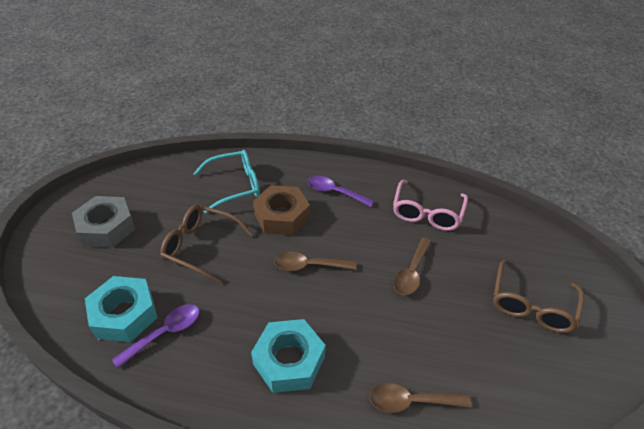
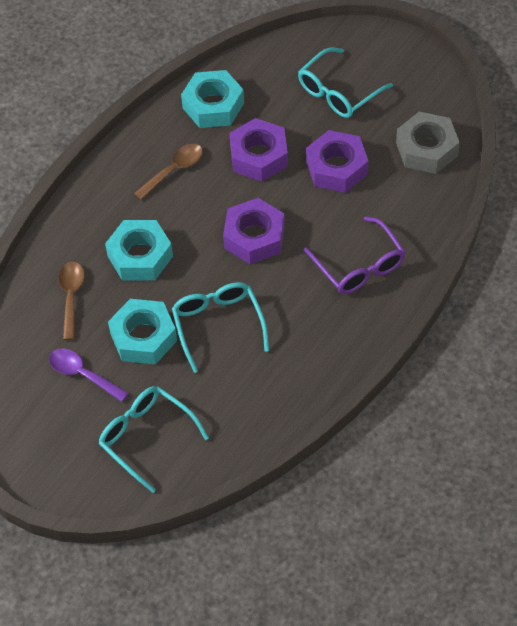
brown glasses: [160,205,253,284] [493,260,584,333] = 2 -> none = 0
brown nut: [253,185,310,235] = 1 -> none = 0
brown spoon: [274,252,356,271] [370,383,472,413] [394,238,431,295] = 3 -> [58,262,85,340] [134,144,203,200] = 2
pink glasses: [393,180,468,231] = 1 -> none = 0
purple glasses: none = 0 -> [304,216,405,294] = 1
purple nut: none = 0 -> [223,198,285,264] [229,118,288,182] [306,130,369,193] = 3
purple spoon: [112,304,200,369] [308,176,374,207] = 2 -> [49,348,129,402] = 1
turquoise glasses: [193,150,260,214] = 1 -> [98,386,209,493] [172,282,269,373] [298,48,393,118] = 3
turquoise nut: [85,276,158,342] [251,319,325,393] = 2 -> [105,220,173,280] [108,299,177,364] [181,70,244,128] = 3

